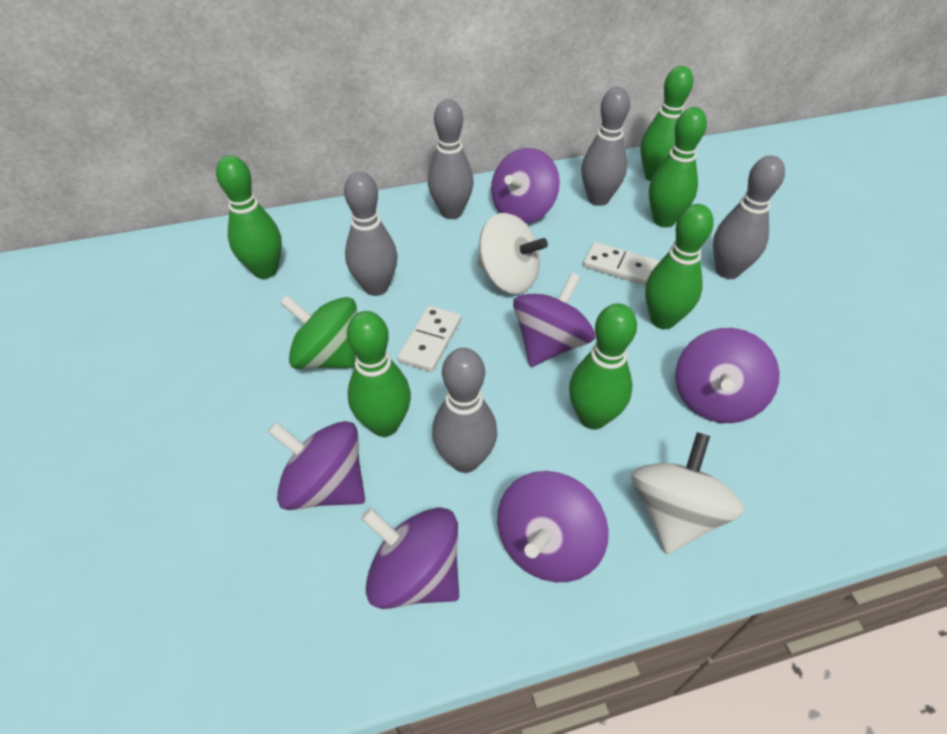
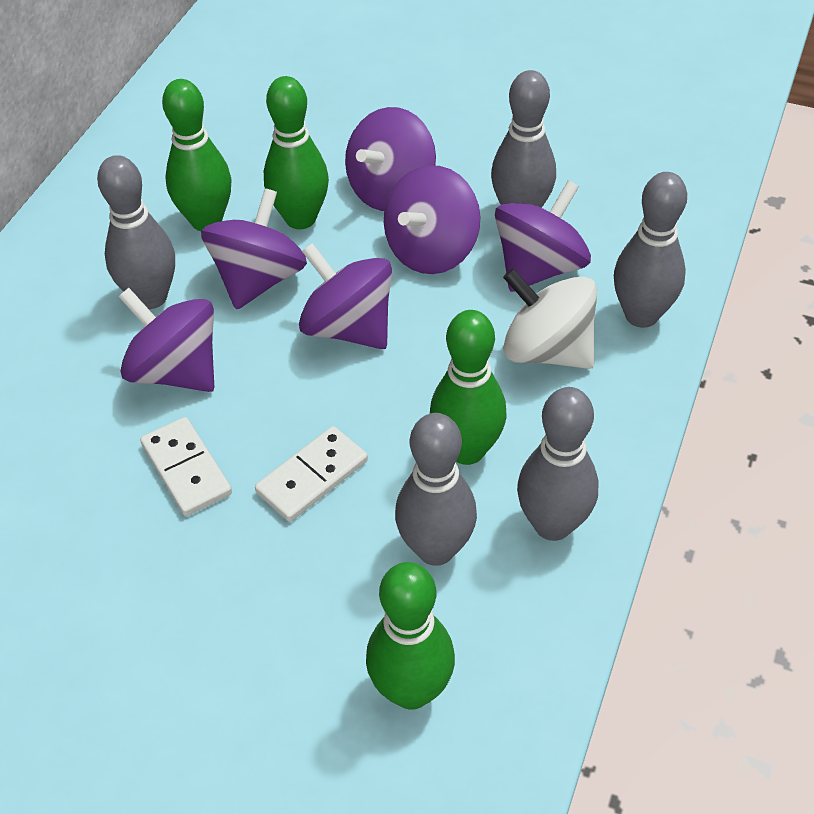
green bowling pin: [216,155,282,279] [347,311,411,437] [569,303,637,430] [640,66,693,182] [645,204,714,329] [649,107,707,227] = 6 -> [162,79,232,231] [264,76,329,229] [366,562,455,710] [430,310,507,465] = 4
green spinning top: [280,295,357,369] = 1 -> none = 0
white spinning top: [477,213,548,294] [631,432,744,554] = 2 -> [503,268,597,369] = 1

